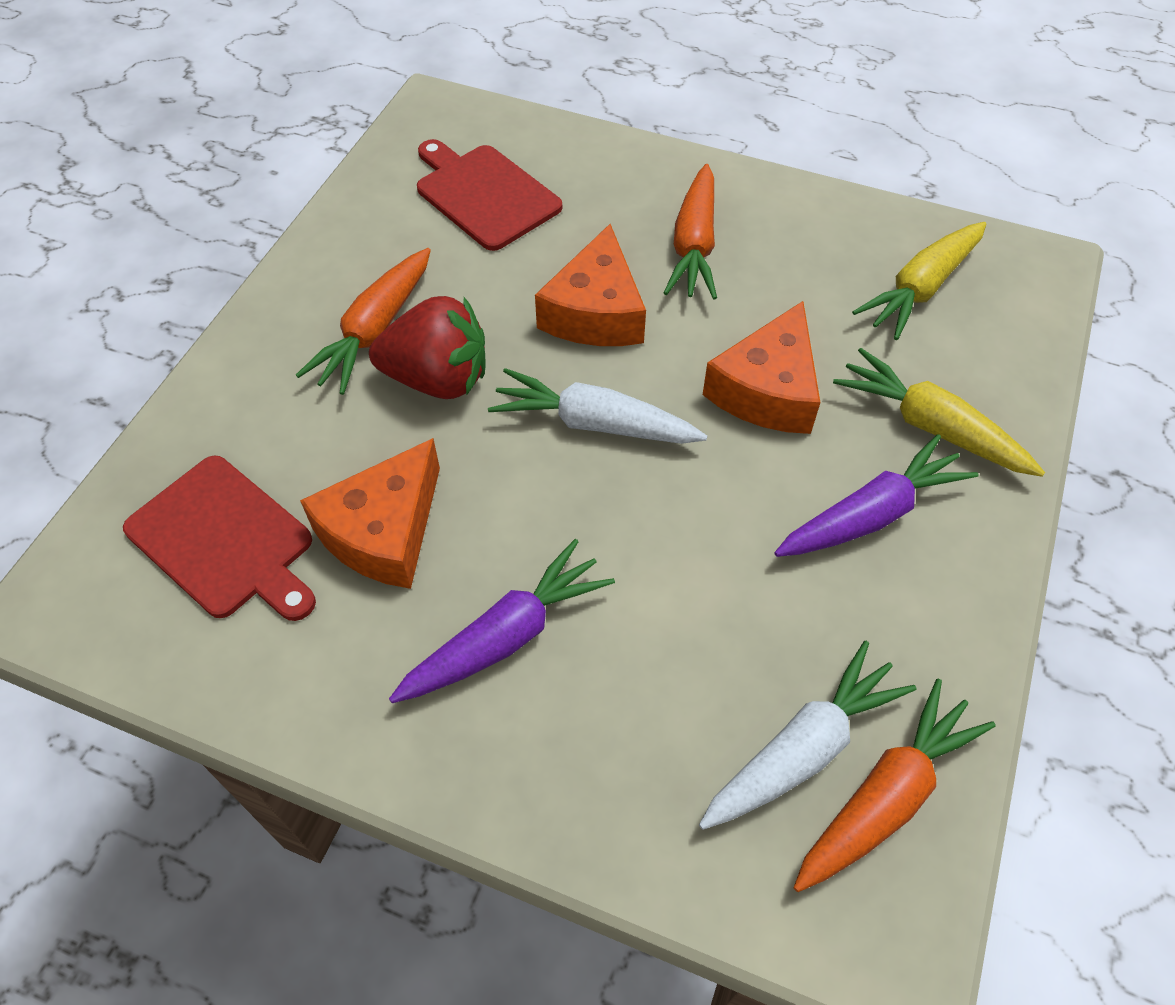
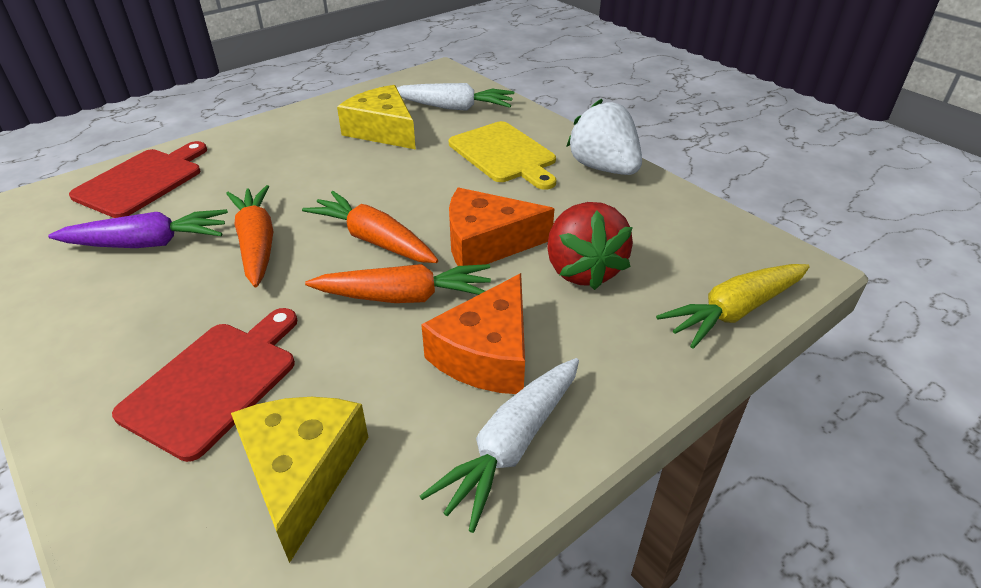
orange cheese: [300,438,440,589] [535,224,646,346] [703,301,820,434] = 3 -> [421,273,525,394] [449,188,554,266] = 2
purple carrot: [389,539,615,703] [774,434,979,557] = 2 -> [48,209,228,248] = 1
white strawberry: none = 0 -> [566,99,642,175] = 1
yellow carrot: [833,348,1045,477] [852,222,987,340] = 2 -> [656,264,810,349] = 1
yellow cheese: none = 0 -> [231,397,368,563] [337,85,416,149] = 2
yellow cutting board: none = 0 -> [449,121,556,190] = 1

